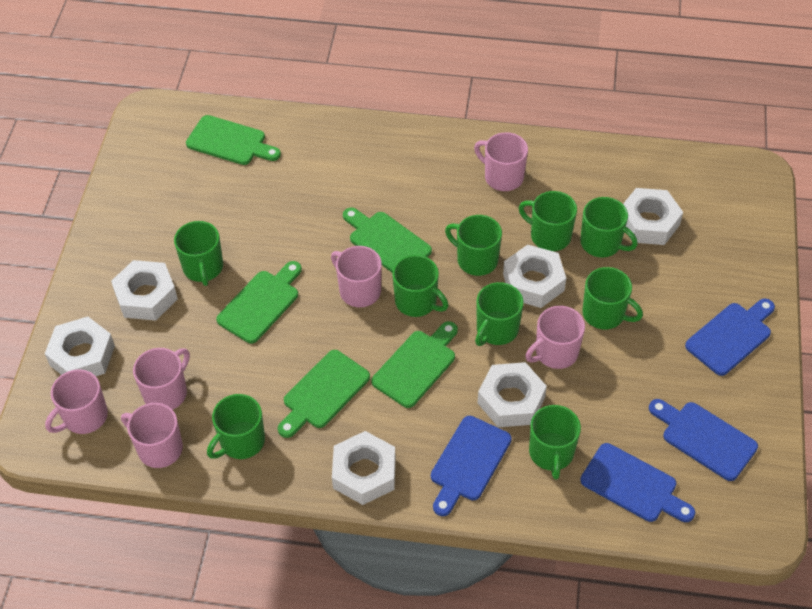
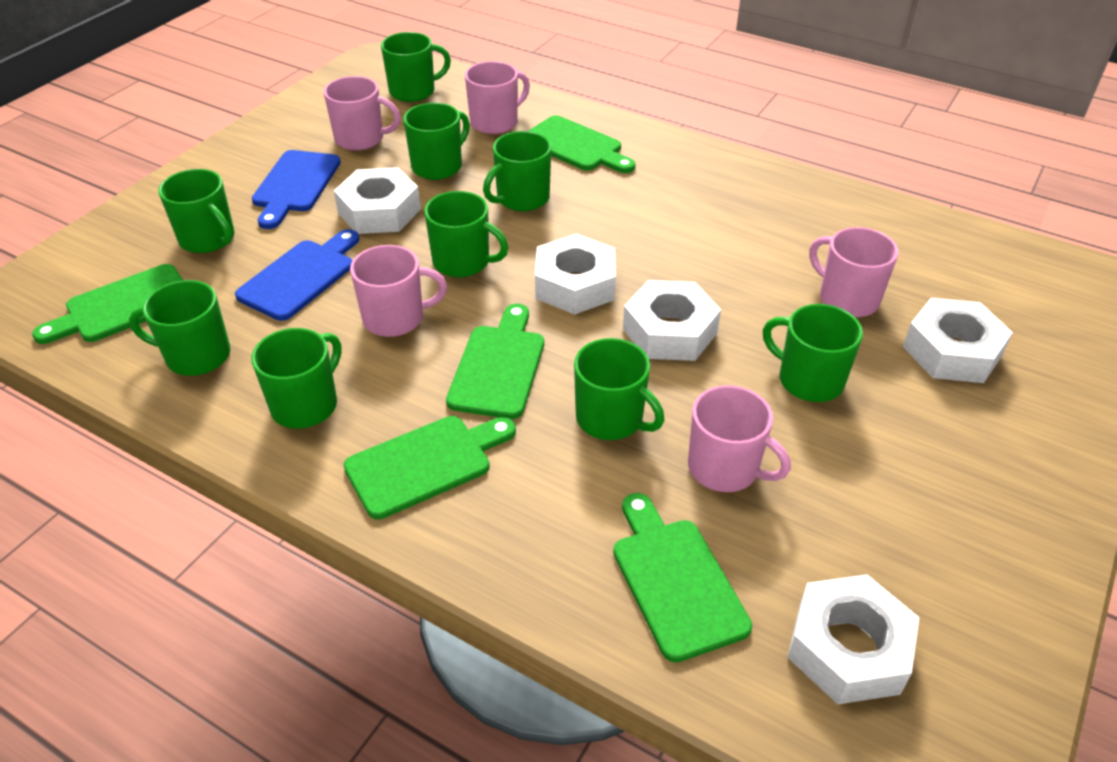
blue cutting board: [431,416,512,516] [580,443,695,522] [649,399,758,481] [685,299,775,376] = 4 -> [235,229,359,321] [252,150,341,229] = 2
pink mug: [45,369,108,434] [121,403,183,468] [133,348,190,410] [331,246,382,307] [474,132,528,191] [525,306,585,369] = 6 -> [324,76,401,151] [350,245,447,337] [465,61,530,134] [688,385,791,492] [810,227,898,317] = 5
white nut: [45,317,115,376] [111,260,178,321] [332,431,396,505] [478,362,547,427] [503,245,566,308] [623,188,683,245] = 6 -> [334,167,421,234] [535,234,616,315] [623,280,721,361] [787,574,919,704] [903,298,1013,383] = 5

